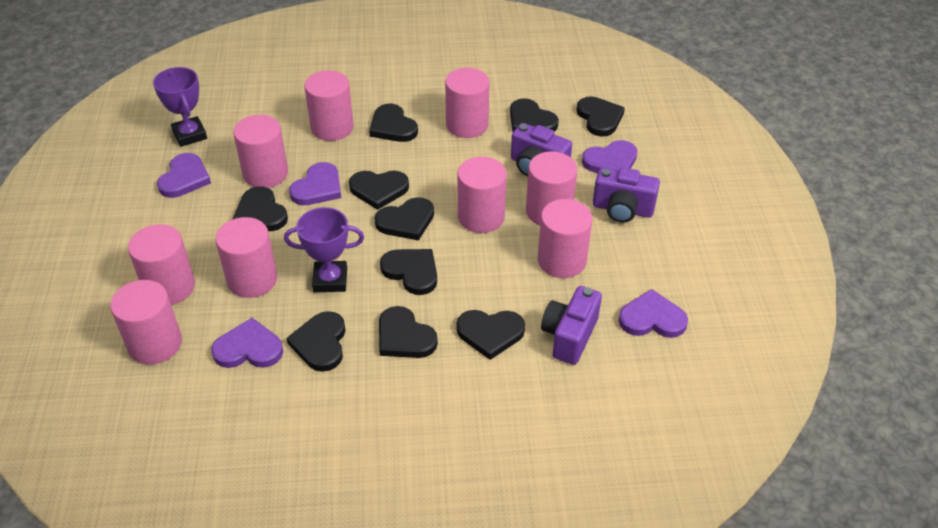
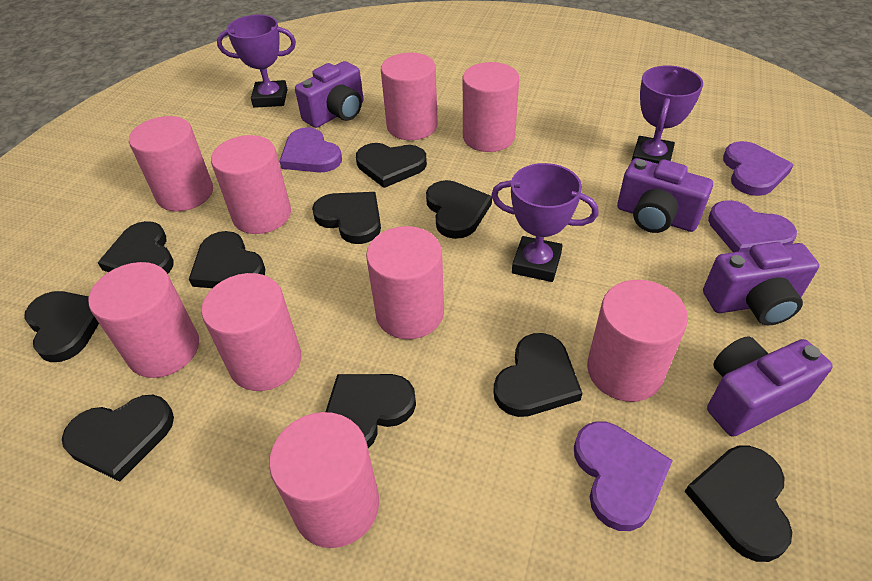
purple camera: [511,123,572,177] [541,286,602,365] [593,167,660,223] = 3 -> [295,61,364,128] [617,158,713,233] [703,242,819,325] [707,336,833,437] = 4
purple heart: [157,153,211,198] [211,318,283,368] [289,162,341,205] [582,140,638,173] [618,289,688,338] = 5 -> [280,127,342,173] [574,421,673,531] [708,200,797,252] [723,141,794,196] = 4
purple trophy: [153,67,207,147] [284,207,364,292] = 2 -> [217,15,296,108] [491,163,598,282] [632,65,703,164] = 3

